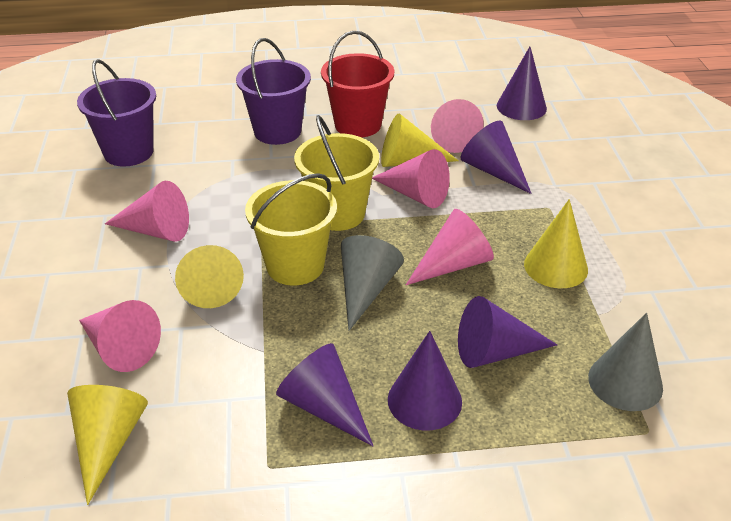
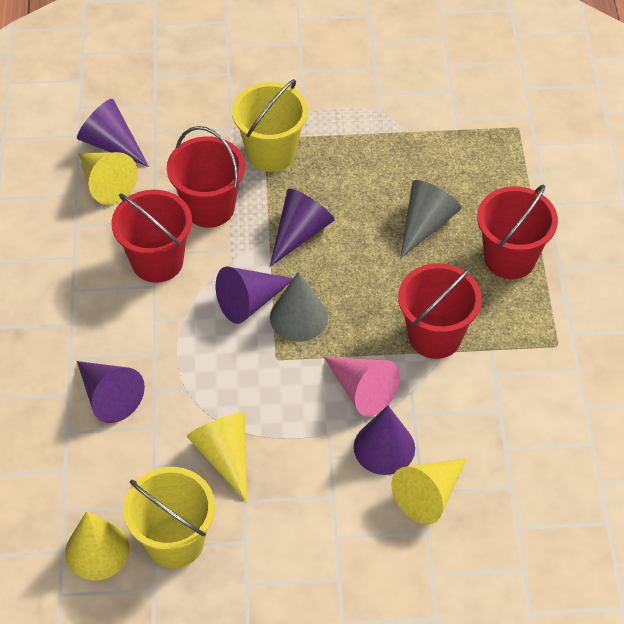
pink cone: [79,300,161,372] [105,181,189,242] [372,149,450,208] [406,209,494,285] [431,99,484,153] = 5 -> [324,357,400,417] = 1
purple bucket: [77,59,156,167] [236,38,311,145] = 2 -> none = 0
red bucket: [321,31,394,137] = 1 -> [111,190,192,283] [167,126,245,228] [398,263,482,359] [477,185,558,279] = 4

